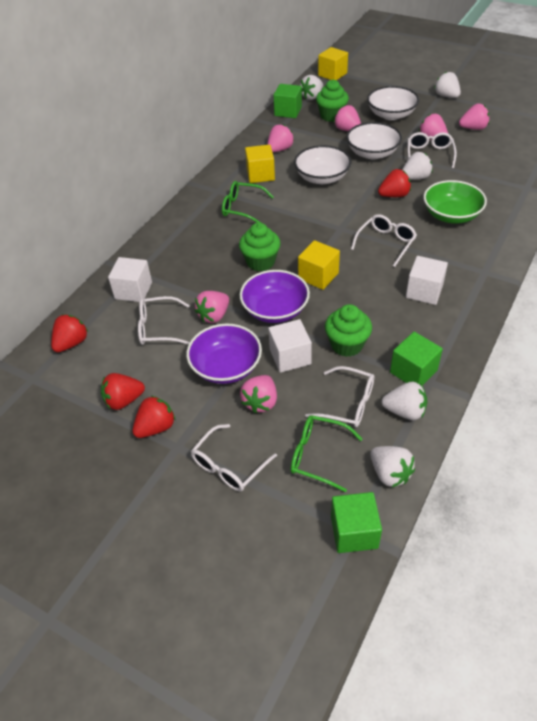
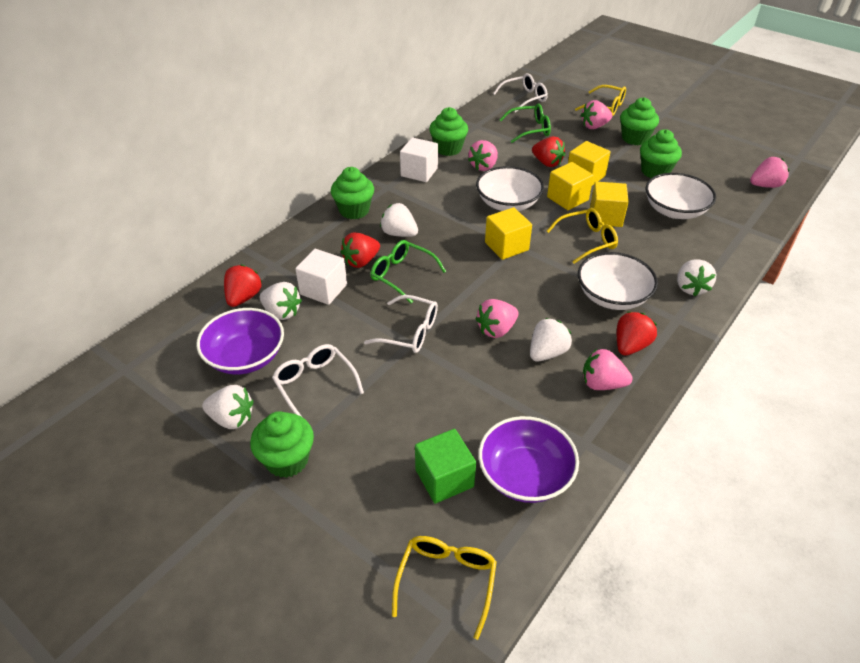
green bowl: [423,180,487,224] = 1 -> none = 0
green cube: [274,84,302,118] [331,492,382,553] [390,332,443,386] = 3 -> [415,429,476,504] = 1
green cupcake: [239,223,281,271] [316,79,349,122] [325,304,372,357] = 3 -> [250,411,314,478] [331,167,374,220] [429,107,468,156] [620,97,659,145] [640,129,682,178] = 5
pink strawberry: [194,291,229,323] [240,375,277,413] [267,124,294,152] [334,105,361,131] [419,114,448,140] [459,104,489,130] = 6 -> [468,140,498,171] [475,299,519,338] [581,100,613,129] [583,349,633,390] [750,157,789,188] = 5
white cube: [108,257,152,302] [268,319,312,373] [406,256,448,305] = 3 -> [295,249,347,305] [400,137,438,182] = 2
white glasses: [138,296,190,345] [191,424,277,491] [305,366,375,427] [351,214,417,267] [408,132,457,168] = 5 -> [272,344,364,417] [364,295,438,353] [493,73,548,113] = 3
yellow cube: [245,145,275,183] [298,240,340,290] [318,47,348,80] = 3 -> [485,207,532,260] [547,162,594,210] [568,141,611,186] [590,182,629,227] = 4
yellow glasses: none = 0 -> [392,536,497,640] [547,208,618,264] [575,85,626,116] = 3

